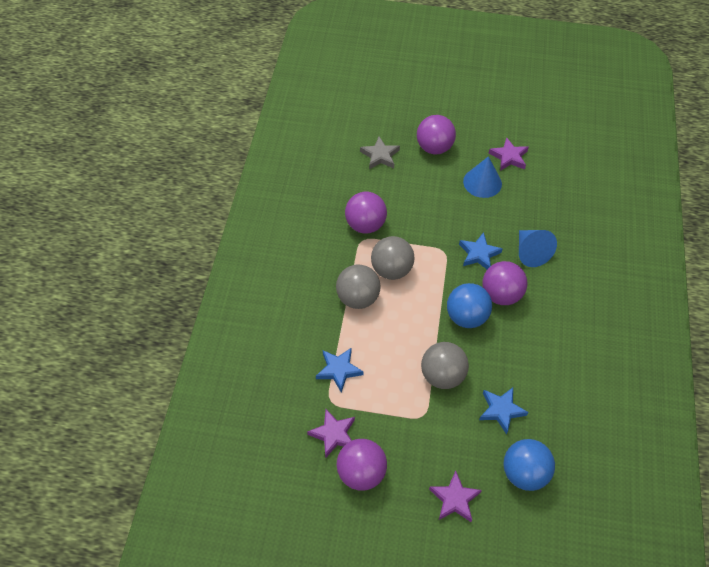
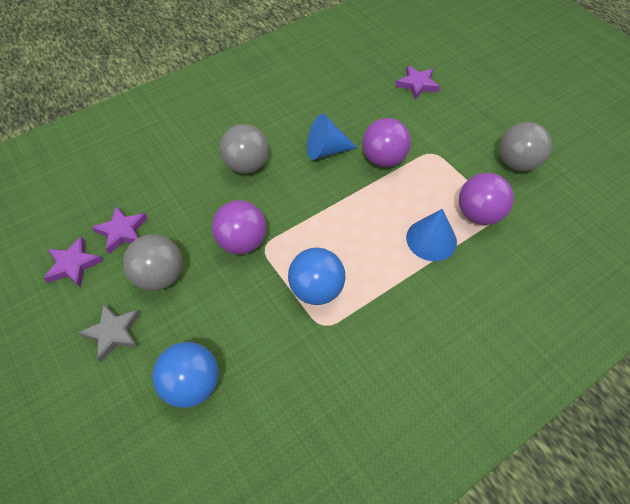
blue star: [316,348,364,393] [459,232,503,269] [479,388,529,434] = 3 -> none = 0
purple ball: [337,439,387,491] [345,192,387,234] [417,115,456,154] [482,261,527,305] = 4 -> [212,200,266,254] [362,118,411,167] [459,173,514,225] = 3

